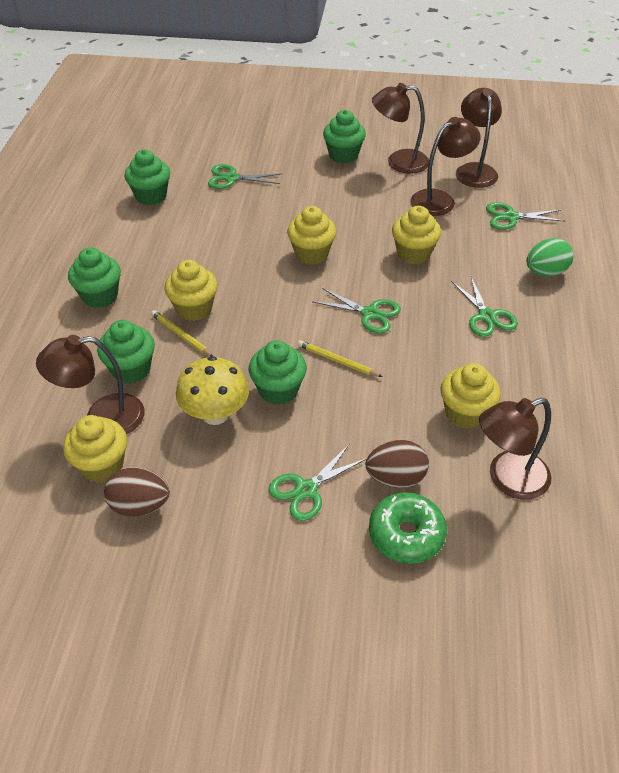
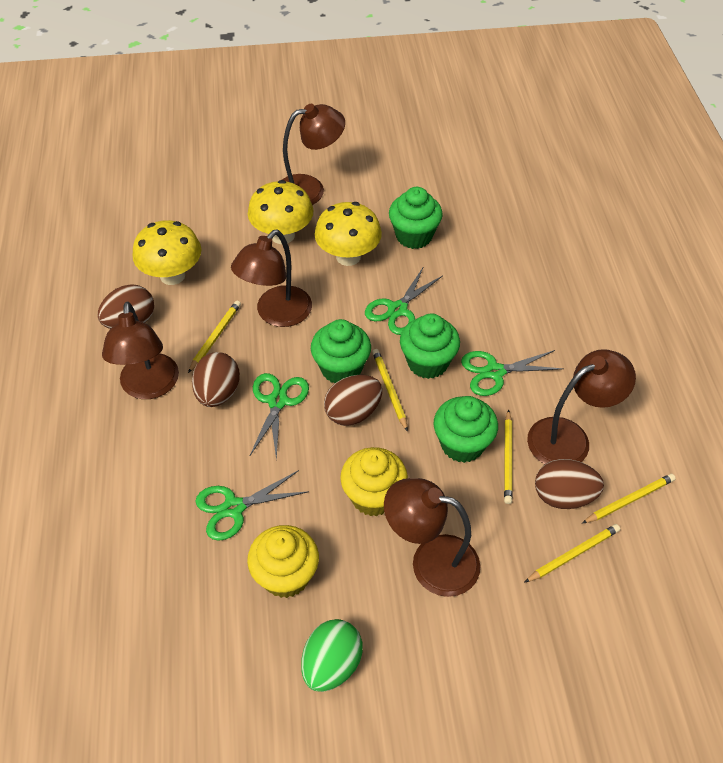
brown egg: [104,467,170,517] [366,440,429,488] = 2 -> [98,284,154,329] [192,352,240,407] [324,375,382,426] [535,459,604,509] = 4
green cupcake: [68,247,121,308] [97,320,155,384] [125,149,170,205] [249,340,307,405] [323,110,366,163] = 5 -> [311,319,371,383] [389,187,443,249] [400,313,460,379] [434,396,498,463] = 4
green donut: [369,492,447,564] = 1 -> none = 0
green scissors: [208,164,281,189] [268,443,367,521] [312,288,401,333] [451,277,518,337] [486,202,566,230] = 5 -> [195,470,309,541] [250,373,309,460] [365,266,442,335] [461,350,563,396] = 4
yellow cupcake: [63,415,127,483] [164,260,217,321] [287,206,336,264] [392,206,441,264] [440,363,501,429] = 5 -> [247,525,319,598] [340,447,408,516] = 2
yellow mushroom: [176,356,249,425] = 1 -> [132,220,201,285] [248,180,313,244] [315,202,382,266] = 3
yellow pencil: [151,310,213,356] [298,340,383,377] = 2 -> [188,301,241,373] [372,349,408,432] [504,409,513,504] [524,524,620,583] [582,474,676,524] = 5

